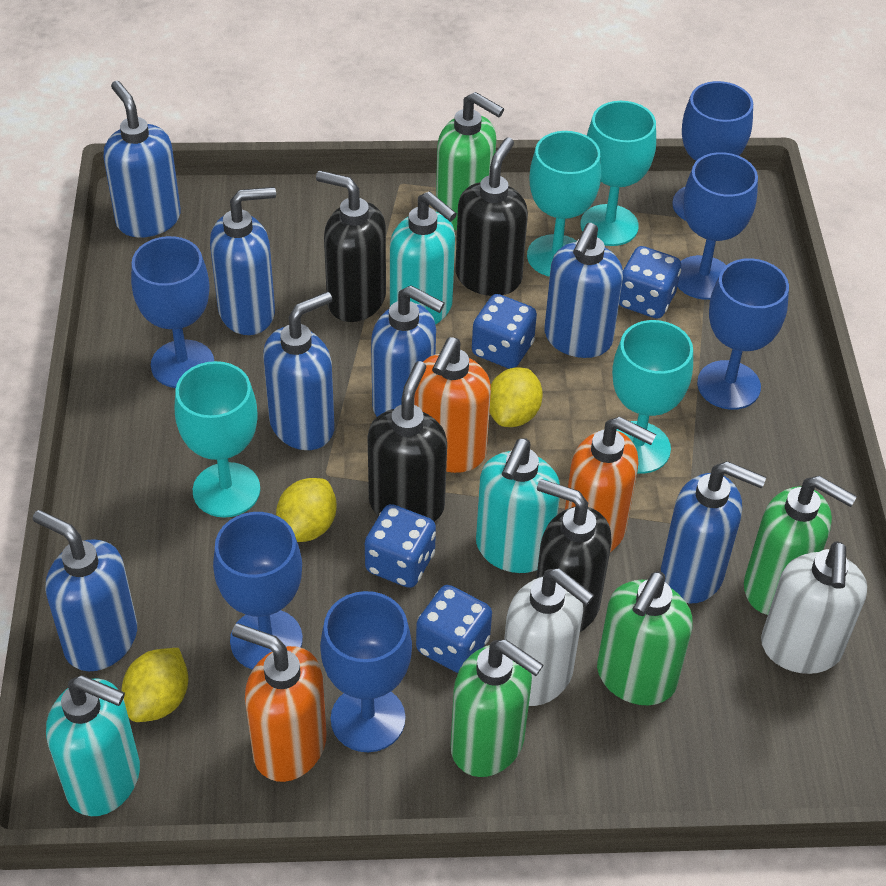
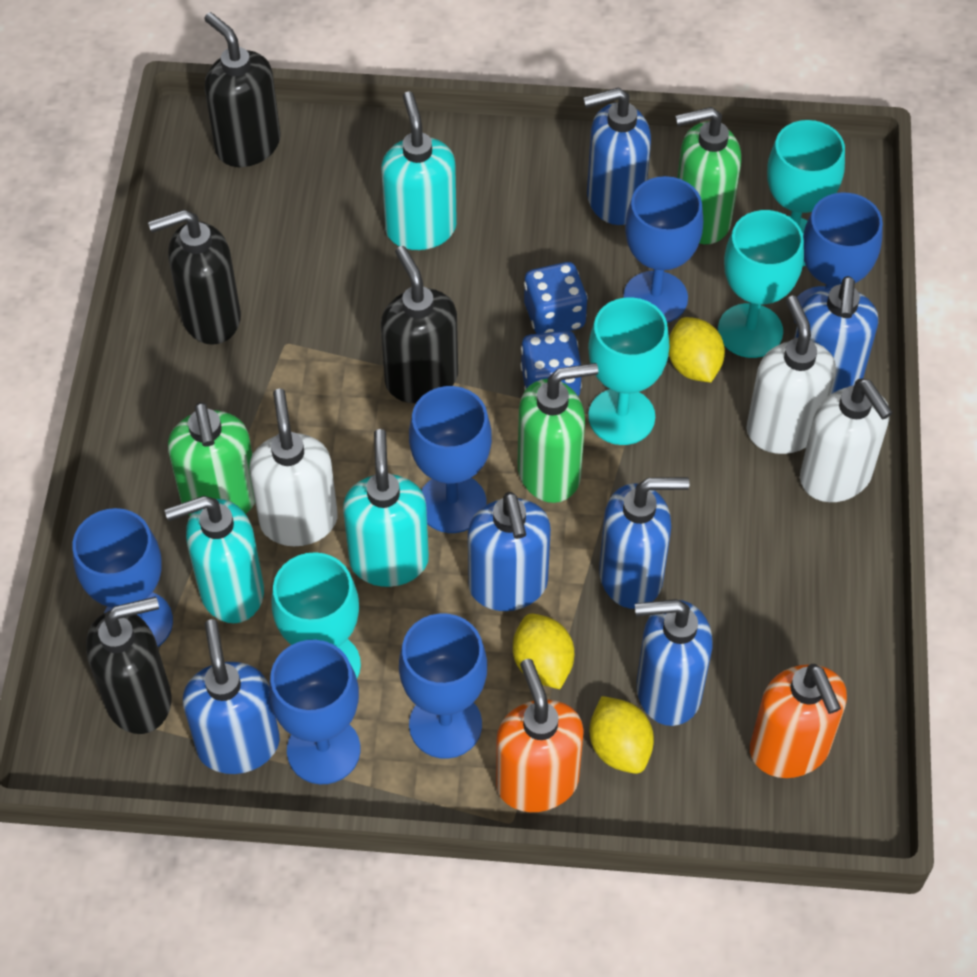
blue dice: [365,504,436,588] [416,585,492,673] [472,294,537,369] [619,246,681,319] = 4 -> [520,331,582,396] [524,262,588,334] = 2
blue soap dispenser: [33,510,137,671] [103,81,181,237] [210,187,276,335] [263,292,334,450] [371,285,445,417] [544,223,623,358] [661,461,766,603] = 7 -> [183,619,280,774] [468,492,551,611] [583,87,651,225] [599,477,690,609] [635,599,712,726] [794,276,878,394] = 6
green soap dispenser: [436,92,504,230] [451,639,543,777] [597,571,693,705] [744,476,857,615] = 4 -> [168,402,255,516] [518,363,598,503] [675,107,741,244] = 3
orange soap dispenser: [232,623,326,782] [414,337,491,473] [565,417,657,552] = 3 -> [496,659,584,812] [750,664,847,778] = 2
white soap dispenser: [504,568,594,706] [761,541,867,674] = 2 -> [249,389,338,546] [746,296,836,454] [800,379,893,502] = 3

